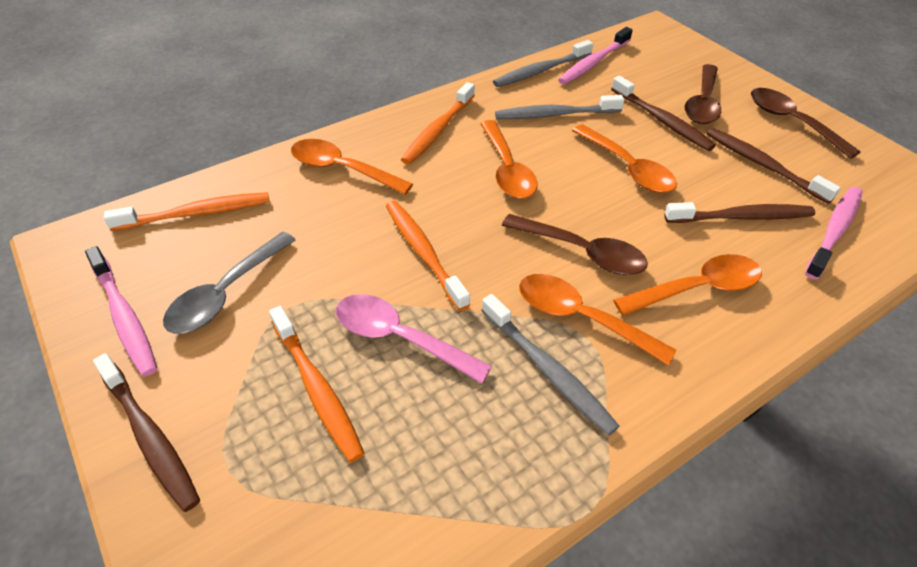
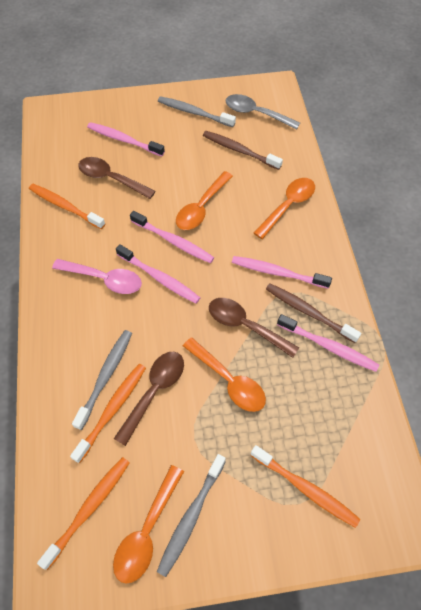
brown toothbrush: [93,353,200,512] [611,76,715,151] [664,202,815,223] [707,128,841,204] = 4 -> [203,131,283,170] [266,283,361,343] = 2
orange spoon: [291,139,413,195] [480,120,538,199] [519,274,676,366] [572,124,677,193] [613,254,762,316] = 5 -> [113,465,184,584] [176,171,233,230] [183,337,266,412] [254,178,315,239] = 4
pink toothbrush: [85,246,157,377] [558,27,633,85] [805,187,862,280] = 3 -> [87,122,165,157] [116,244,200,304] [130,211,214,263] [232,256,332,289] [277,314,379,372] = 5

